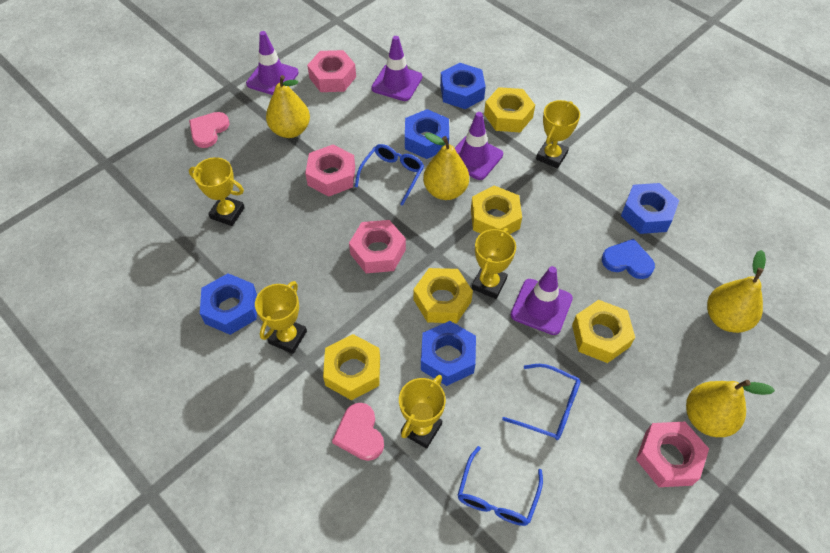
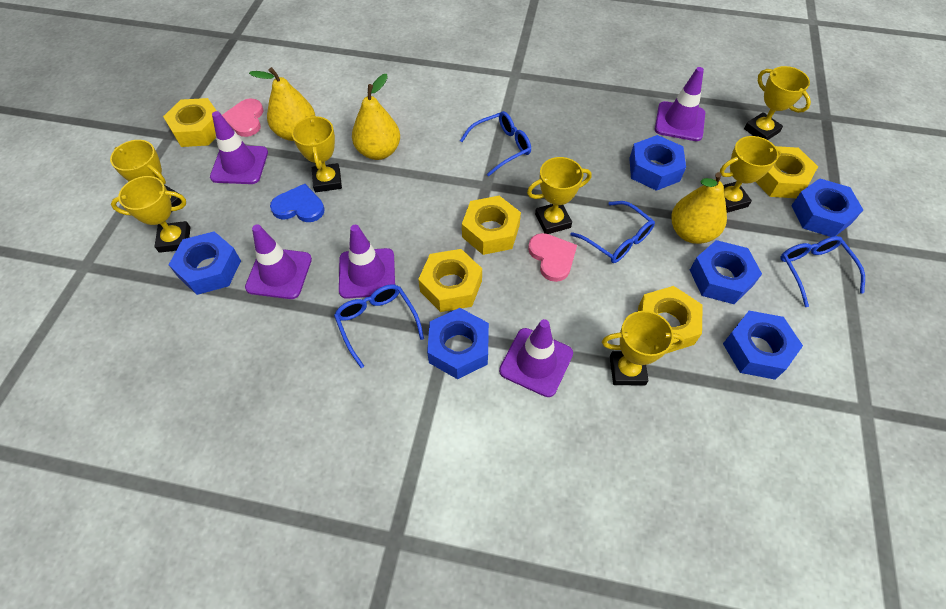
blue glasses: [355,144,424,206] [458,446,543,526] [502,364,581,440] = 3 -> [334,284,424,368] [460,111,531,176] [570,201,655,263] [780,236,865,307] = 4
blue nut: [200,274,257,335] [405,109,449,159] [421,321,476,386] [440,63,486,109] [621,183,679,234] = 5 -> [169,231,241,295] [427,308,489,379] [629,135,686,191] [690,240,762,304] [723,311,803,380] [791,178,863,237] = 6
pink nut: [305,145,355,197] [307,50,356,92] [349,220,406,273] [636,422,709,487] = 4 -> none = 0
purple traffic cone: [246,31,299,95] [371,36,422,101] [455,112,503,180] [511,266,573,335] = 4 -> [210,111,268,184] [245,225,312,299] [339,225,395,299] [499,319,573,397] [655,67,705,141] = 5
yellow pear: [266,75,310,138] [423,133,469,200] [686,380,775,437] [707,250,766,333] = 4 -> [249,67,315,141] [352,74,400,160] [671,172,727,244] = 3
yellow trophy: [189,157,245,226] [255,281,307,354] [399,375,446,449] [472,228,516,299] [536,100,580,169] = 5 -> [110,140,182,213] [111,176,191,253] [292,115,342,192] [527,157,592,234] [602,311,685,385] [720,136,782,213] [744,66,811,140] = 7

